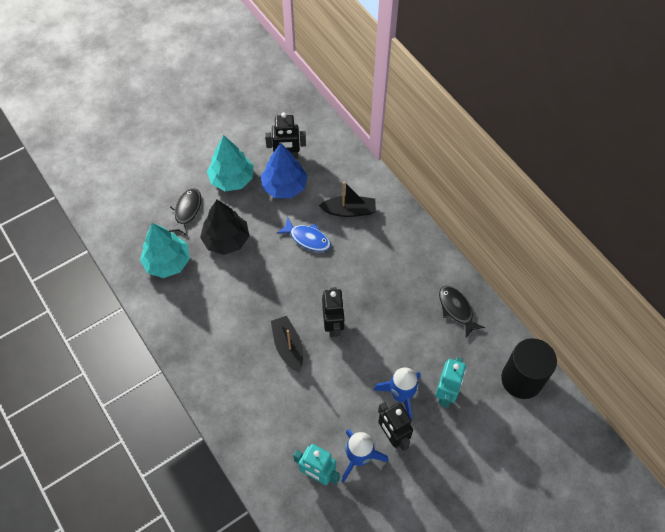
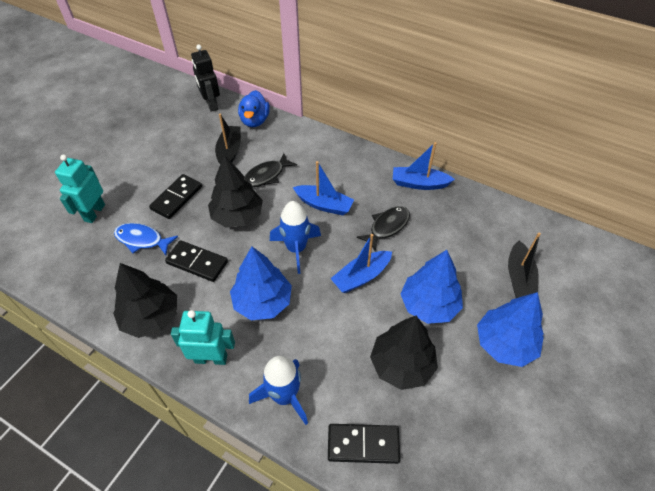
black cylinder: [501,338,557,399] = 1 -> none = 0
black domino: none = 0 -> [149,174,202,219] [165,240,228,282] [328,424,400,464] = 3
black robot: [265,112,306,159] [322,287,344,337] [378,402,413,451] = 3 -> [191,45,220,112] = 1
black tree: [200,200,249,255] = 1 -> [113,263,177,338] [208,155,263,227] [370,316,438,390] = 3
blue boat: none = 0 -> [293,161,354,215] [330,234,392,293] [393,142,455,190] = 3
blue duck: none = 0 -> [238,90,270,127] = 1
blue tree: [261,143,308,198] = 1 -> [230,246,292,320] [401,250,463,324] [477,292,544,367] = 3
turquoise tree: [140,223,190,278] [207,135,253,191] = 2 -> none = 0

